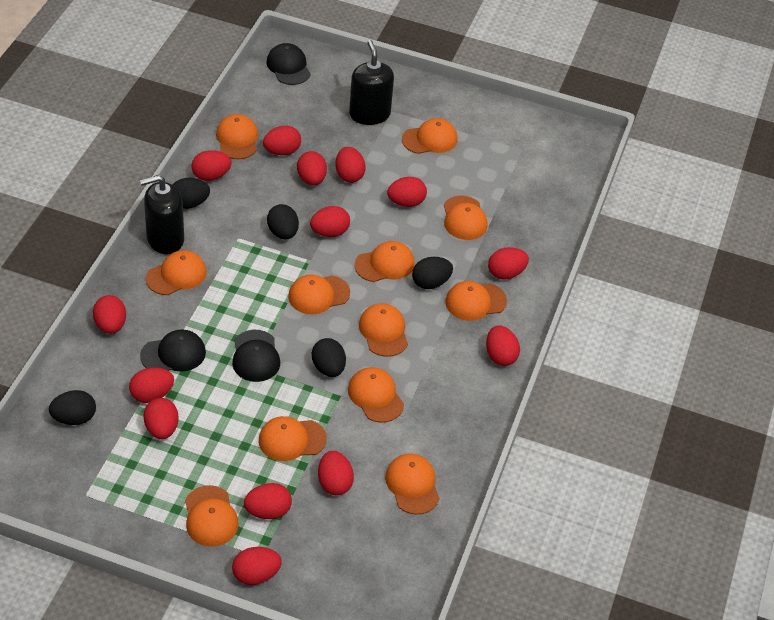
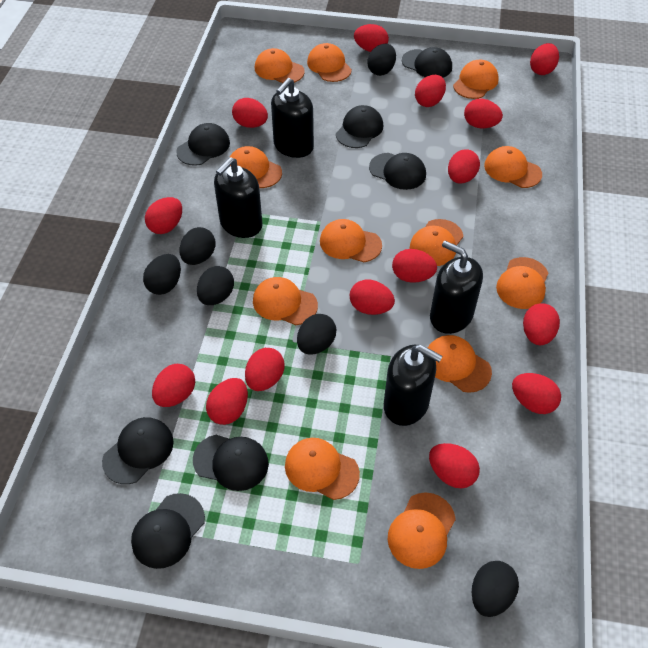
black cap: [140,329,206,372] [232,330,280,382] [266,43,311,85] = 3 -> [102,417,174,484] [131,493,205,569] [176,123,230,166] [193,435,269,491] [336,105,383,148] [369,153,426,190] [402,47,452,78] = 7
black egg: [49,390,96,425] [173,178,210,209] [267,204,299,240] [312,338,346,377] [412,257,453,289] = 5 -> [143,254,181,295] [179,227,215,265] [197,266,234,305] [297,314,336,355] [367,44,396,76] [472,561,519,617] = 6
black soap dispenser: [140,175,184,254] [349,40,394,125] = 2 -> [214,157,262,238] [271,78,314,158] [384,345,442,426] [430,241,483,334] = 4
red egg: [93,295,126,334] [129,367,174,403] [143,398,179,439] [192,150,232,181] [232,547,282,585] [244,483,292,519] [263,126,301,155] [297,151,327,185] [310,206,350,237] [318,451,354,495] [335,147,366,183] [387,177,427,207] [486,325,520,366] [488,247,529,280] = 14 -> [145,197,182,234] [152,364,195,407] [206,378,248,425] [232,98,268,128] [245,348,284,391] [350,280,395,315] [354,24,389,52] [392,249,437,283] [415,75,446,107] [429,443,480,489] [448,149,480,184] [464,99,503,128] [512,373,561,414] [523,303,560,345] [530,43,559,75] = 15

